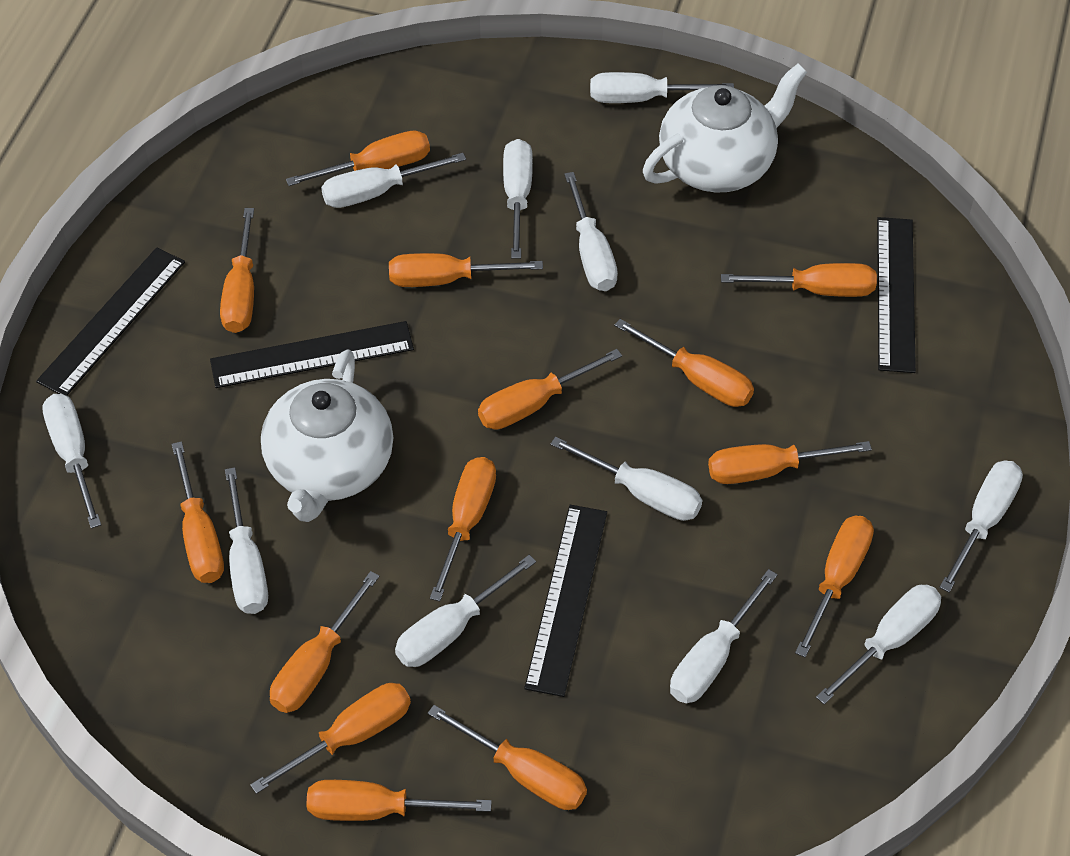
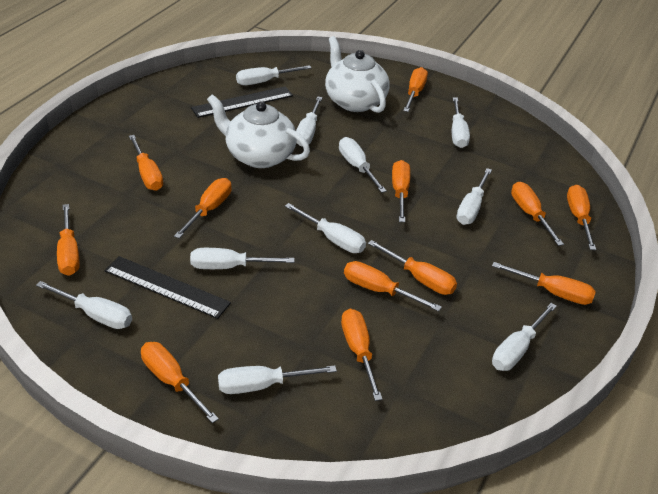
black ruler: [36,247,185,396] [210,321,414,388] [524,505,607,697] [877,217,916,373] = 4 -> [104,256,231,319] [191,86,293,118] = 2
orange screwdriver: [172,441,224,583] [220,208,254,333] [250,683,411,794] [270,571,380,713] [286,131,430,186] [306,780,492,821] [389,253,543,287] [428,705,587,810] [430,457,496,601] [478,349,622,429] [614,319,754,407] [708,441,872,484] [721,263,877,297] [795,516,874,658] = 14 -> [57,204,79,276] [129,135,163,191] [141,342,219,423] [174,178,232,238] [341,309,383,401] [344,261,442,311] [368,240,457,295] [392,160,410,222] [403,67,428,112] [492,262,596,305] [511,182,564,246] [567,185,596,250] = 12
white screwdriver: [42,394,101,528] [225,467,268,614] [321,153,466,208] [395,555,536,667] [503,139,533,259] [550,437,702,521] [564,172,618,291] [590,72,734,103] [670,569,778,703] [816,585,941,704] [939,460,1023,592] = 11 -> [36,281,132,329] [190,248,294,269] [218,365,337,394] [236,65,311,85] [285,203,366,253] [296,96,323,146] [339,137,387,193] [452,97,470,148] [456,168,492,225] [492,303,557,371] = 10

